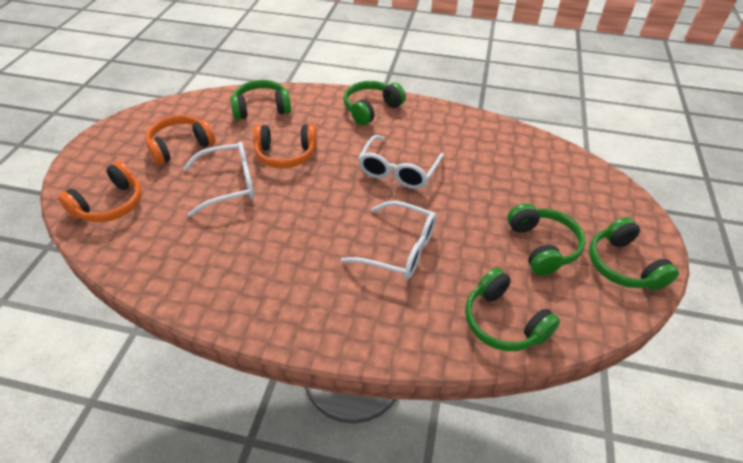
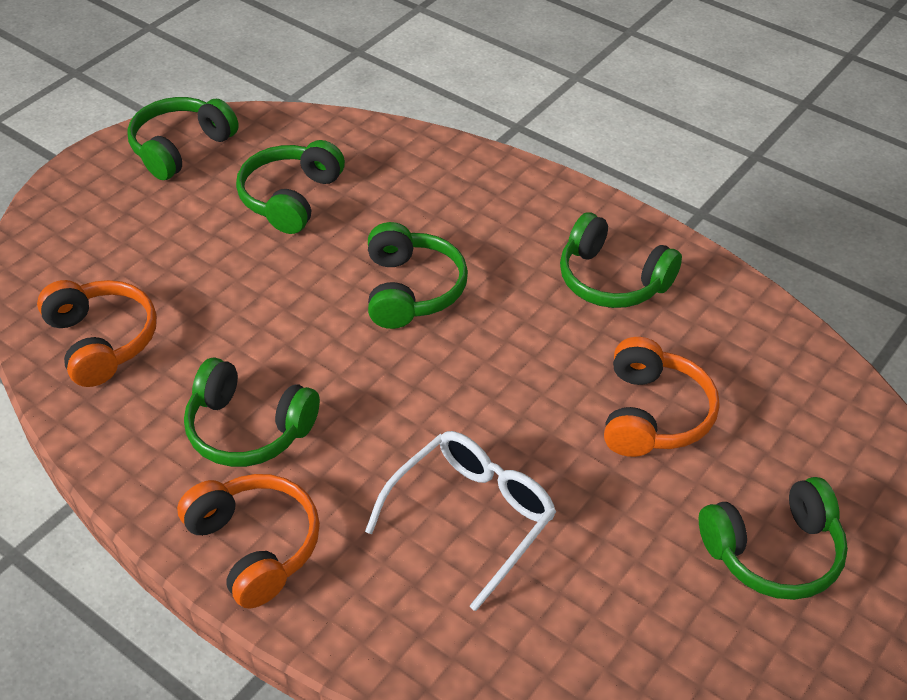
green headphones: [230,80,291,120] [343,81,406,125] [465,268,560,351] [507,203,586,275] [589,217,679,290] = 5 -> [127,97,239,180] [184,357,320,467] [236,140,345,234] [368,222,468,329] [560,213,682,308] [699,477,848,600] = 6
white glasses: [183,142,254,217] [340,201,436,279] [358,135,444,189] = 3 -> [365,431,556,611] = 1

